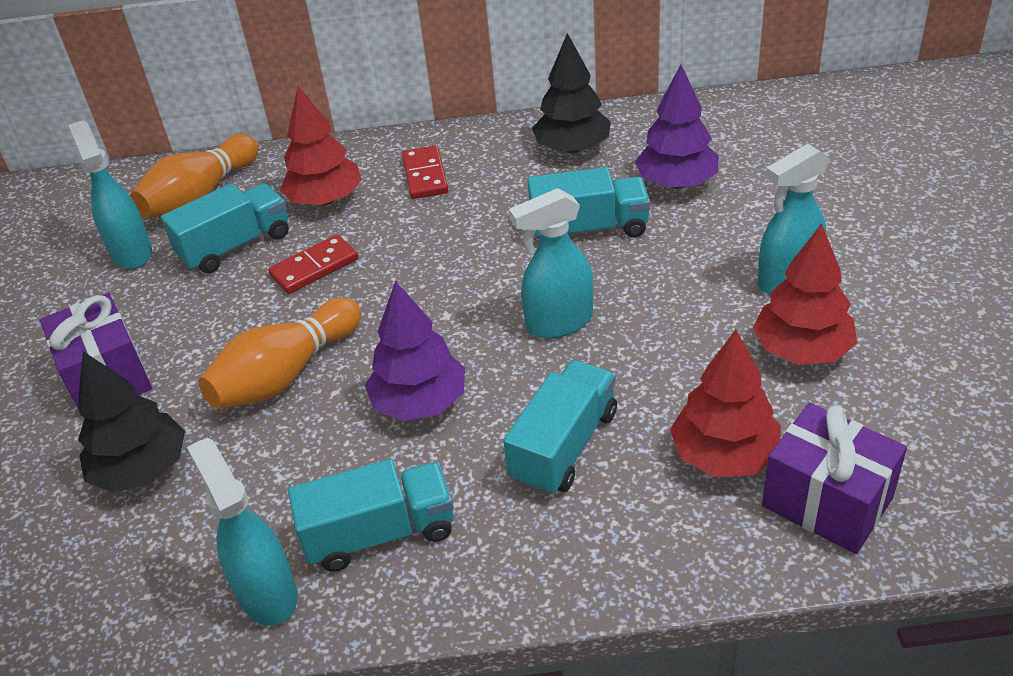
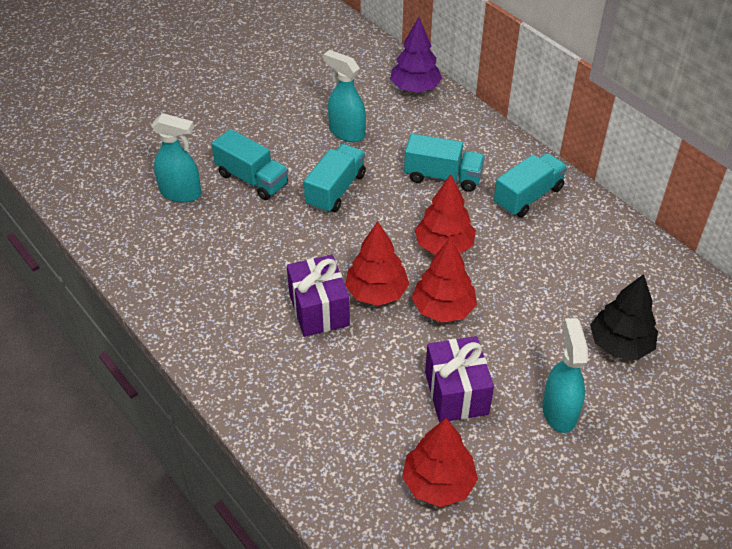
black tree: [78,351,185,493] [532,33,611,153] = 2 -> [590,274,658,360] = 1
orange bowling pin: [130,134,258,218] [198,298,361,409] = 2 -> none = 0
purple tree: [365,281,465,421] [635,65,719,189] = 2 -> [390,17,442,93] = 1
red domino: [268,234,358,294] [402,145,448,199] = 2 -> none = 0
red tree: [280,86,362,205] [670,330,781,477] [753,223,857,365] = 3 -> [345,221,409,306] [402,418,478,507] [412,238,477,323] [415,174,476,255] = 4
turquoise spray bottle: [68,120,152,269] [187,437,298,626] [509,188,593,338] [758,144,830,295] = 4 -> [151,113,201,202] [323,50,366,142] [542,318,588,433] = 3

